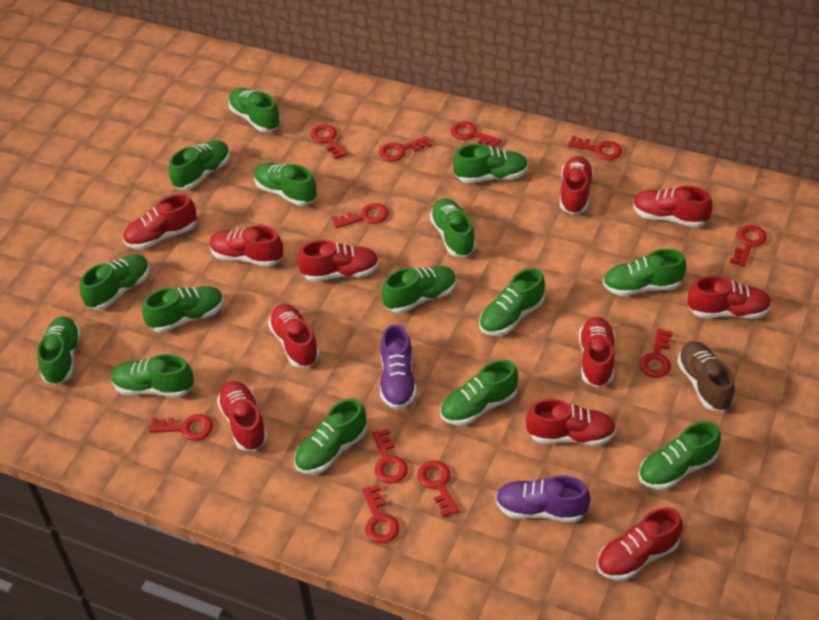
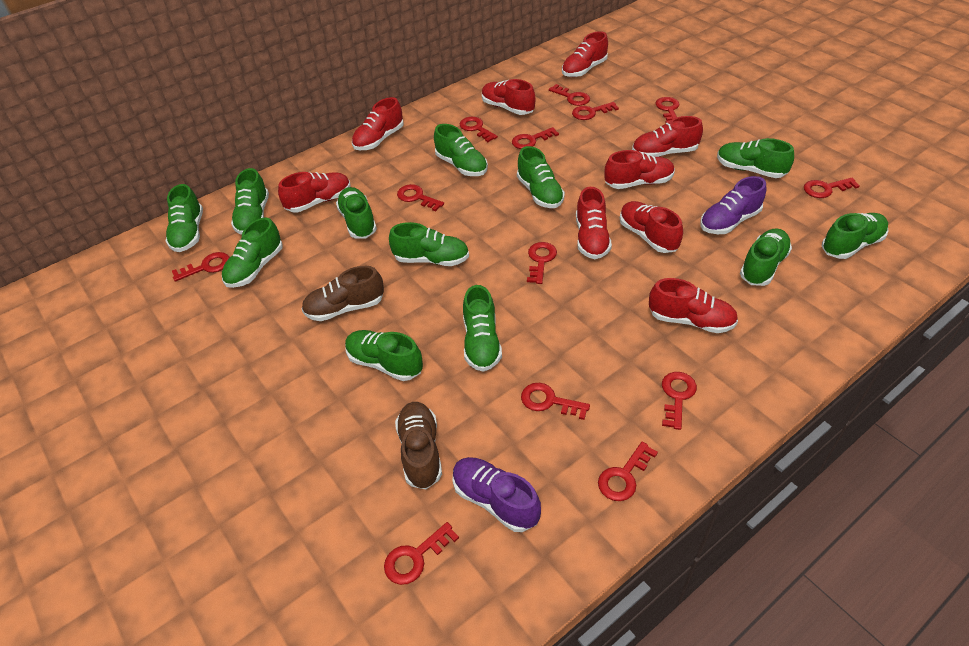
brown shoe: [677,341,735,411] = 1 -> [302,266,384,321] [395,402,442,489] = 2
green shoe: [37,316,81,385] [80,254,150,310] [111,354,194,397] [142,286,224,333] [169,140,230,190] [228,88,281,132] [254,163,317,206] [294,398,367,474] [381,266,457,313] [430,198,476,257] [440,360,518,425] [453,144,528,183] [479,268,545,336] [603,249,686,296] [638,421,721,490] = 15 -> [165,184,203,252] [222,217,283,288] [231,168,269,235] [336,187,377,238] [345,330,423,381] [389,222,469,266] [434,124,488,176] [463,285,502,372] [517,146,565,208] [717,138,794,178] [740,228,792,286] [822,213,889,259] = 12
red key: [148,414,213,441] [310,124,348,160] [332,203,389,228] [362,485,399,544] [372,429,408,484] [379,136,432,162] [417,461,460,517] [451,121,501,148] [568,136,622,160] [639,329,673,378] [730,225,767,267] = 11 -> [172,252,230,282] [384,522,459,585] [397,184,444,211] [460,117,498,142] [512,127,559,149] [521,383,590,420] [527,242,557,284] [549,84,590,106] [572,102,619,120] [598,442,658,501] [656,97,679,123] [662,372,697,430] [804,178,860,198] = 13
red shoe: [123,194,197,249] [209,225,283,267] [217,381,268,451] [268,304,320,367] [297,240,379,281] [526,399,616,446] [560,156,594,214] [579,317,615,387] [597,507,682,581] [633,186,713,227] [688,276,772,319] = 11 -> [278,172,350,212] [352,97,404,150] [482,79,535,115] [562,31,608,77] [576,187,612,259] [604,150,675,189] [620,201,683,253] [632,116,703,157] [649,278,738,333] = 9

